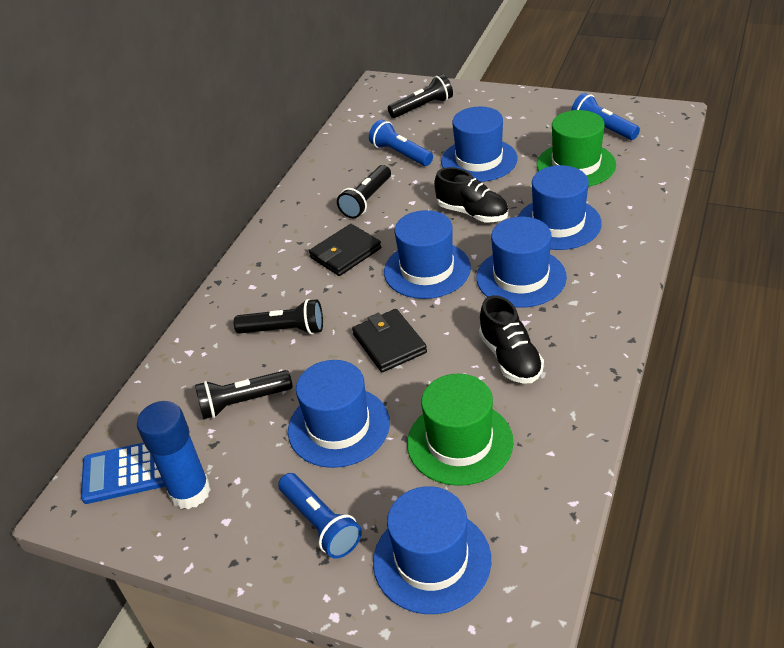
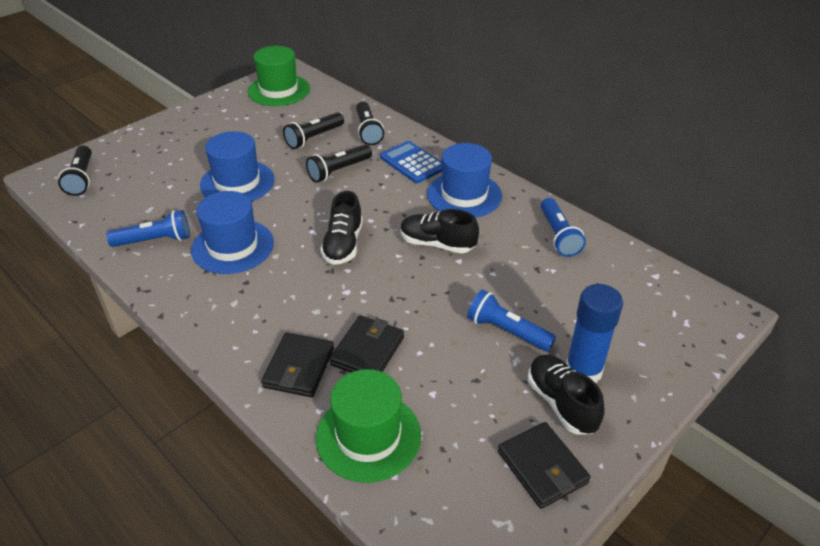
black shoe: [434,167,509,222] [479,295,544,384] = 2 -> [320,191,363,265] [400,209,479,253] [528,355,605,434] = 3
black wallet: [309,224,381,276] [352,309,427,372] = 2 -> [261,333,334,397] [329,316,404,373] [498,422,591,509] = 3
blue hat: [288,360,390,468] [373,486,491,614] [384,210,471,299] [441,107,517,182] [476,217,567,308] [518,165,602,250] = 6 -> [191,191,274,274] [200,131,274,202] [427,143,502,218] = 3

